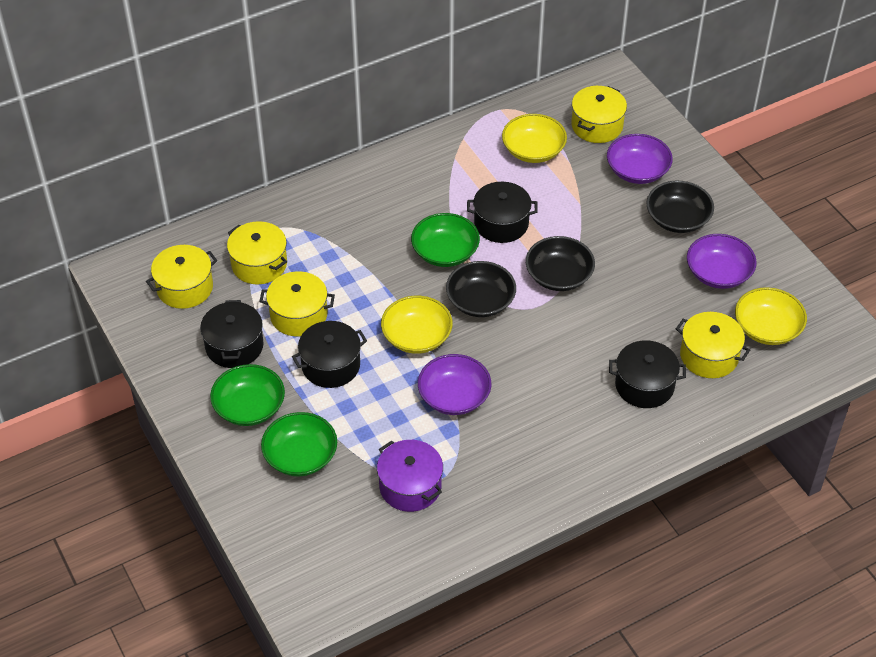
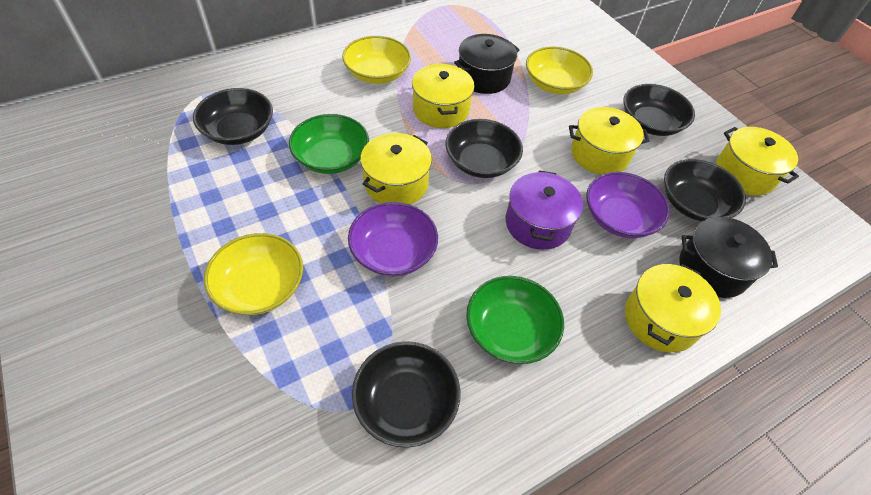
black bowl: [446,261,516,317] [526,236,595,291] [647,181,714,233] = 3 -> [193,88,273,145] [352,341,460,448] [445,119,523,178] [623,84,695,136] [664,159,746,222] = 5
black pot: [200,300,264,368] [292,321,367,388] [467,182,538,243] [609,340,686,408] = 4 -> [454,34,519,94] [680,217,778,298] = 2
green bowl: [210,364,285,426] [261,412,337,477] [411,213,480,267] = 3 -> [289,114,369,174] [466,276,564,364] = 2
purple bowl: [418,354,491,415] [607,134,673,184] [687,234,757,289] = 3 -> [348,202,438,276] [586,172,670,238] = 2

